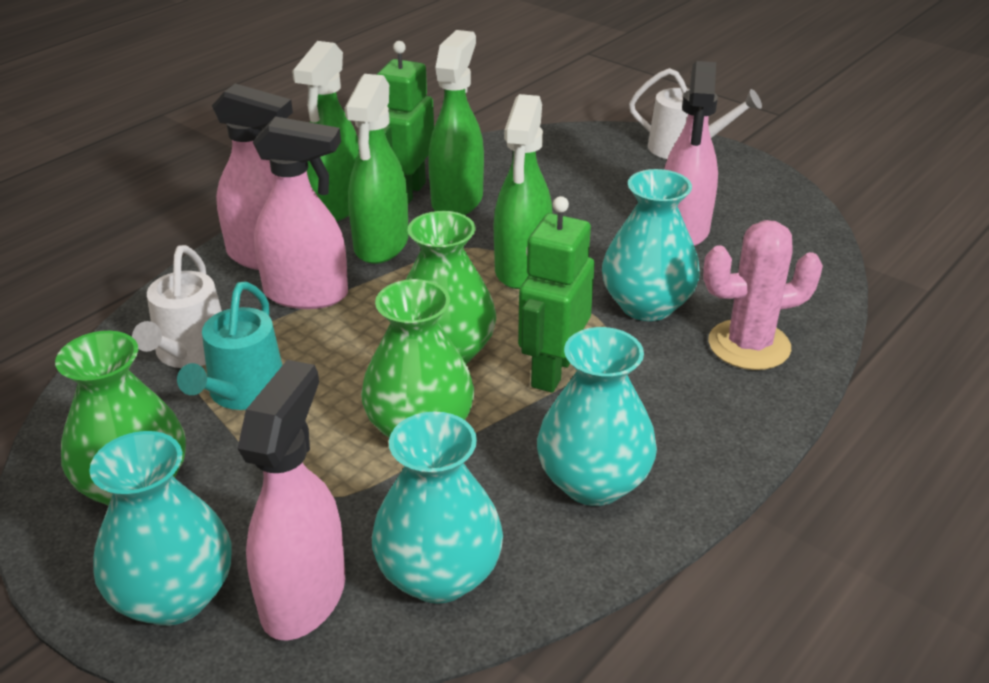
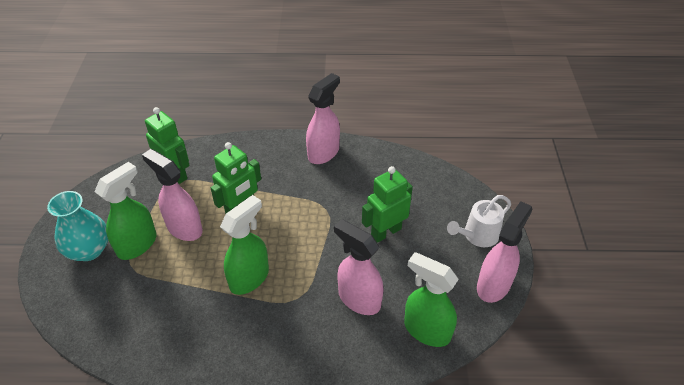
green robot: [376,41,434,204] [518,196,595,393] = 2 -> [145,107,190,184] [211,142,261,214] [362,166,413,243] = 3
green spray bottle: [292,41,359,221] [345,74,409,264] [428,30,484,215] [494,94,552,289] = 4 -> [94,162,157,260] [220,195,269,295] [404,252,459,347] = 3
green vase: [55,331,186,506] [361,279,475,438] [406,211,496,364] = 3 -> none = 0
pink cactus: [703,220,823,370] = 1 -> none = 0
turquoise vase: [89,431,231,626] [372,411,503,604] [537,327,657,506] [602,169,700,321] = 4 -> [47,191,108,261] = 1
turquoise watering can: [177,282,283,410] = 1 -> none = 0
white watering can: [132,245,222,368] [629,68,762,159] = 2 -> [447,195,511,247] = 1

